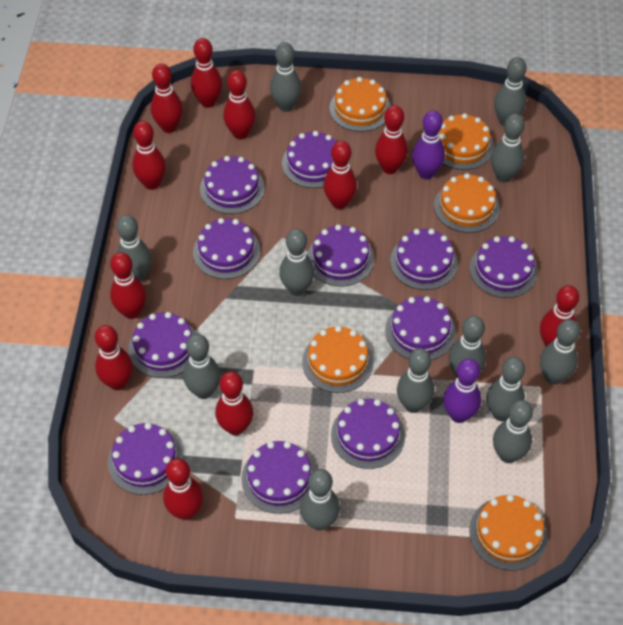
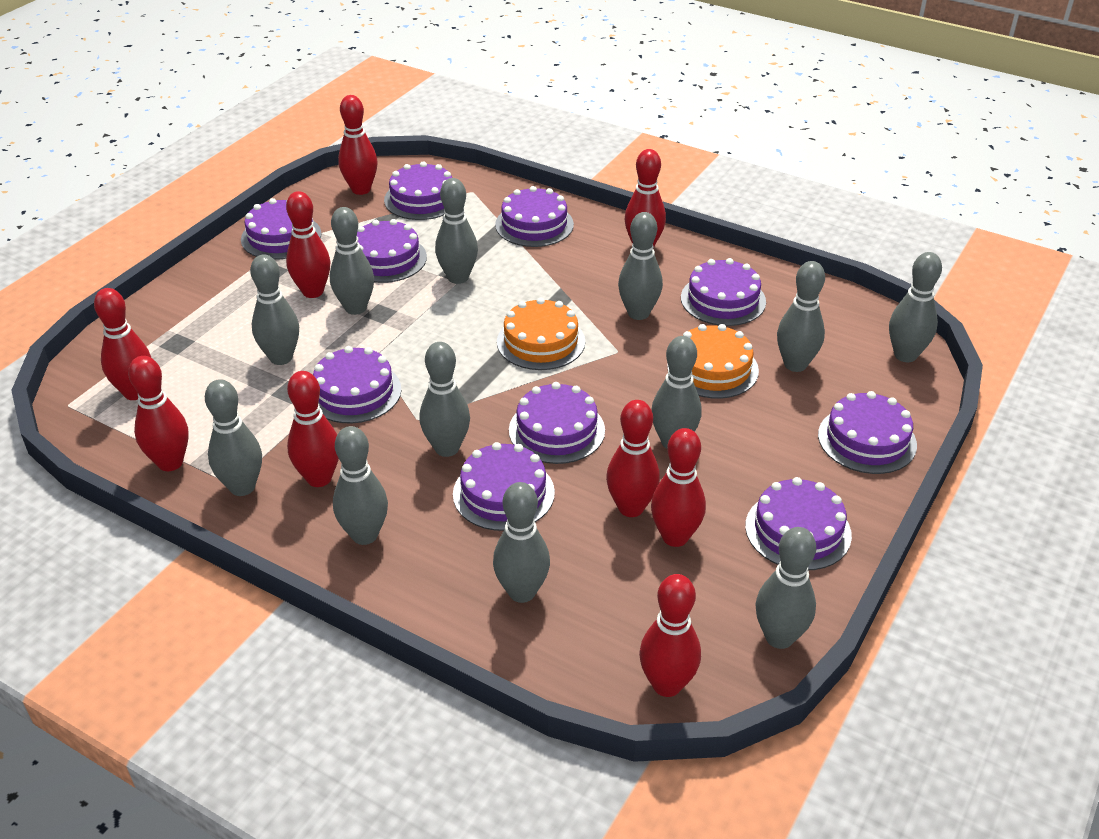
orange cake: [302,326,374,393] [329,77,391,132] [434,173,500,233] [439,113,494,170] [469,495,548,571] = 5 -> [497,297,585,370] [667,324,759,399] = 2
purple bowling pin: [412,110,445,179] [443,359,481,423] = 2 -> none = 0
purple cake: [108,423,183,495] [129,312,196,378] [193,218,260,279] [200,156,265,214] [241,441,316,514] [282,131,336,188] [307,224,374,286] [331,399,405,469] [385,296,456,360] [390,229,458,290] [470,236,538,298] = 11 -> [241,198,321,260] [313,346,401,423] [357,219,427,283] [384,161,452,220] [453,442,555,531] [495,186,574,247] [509,382,605,464] [681,258,766,326] [745,477,852,570] [818,391,917,474] = 10
red bowling pin: [95,325,133,390] [110,252,146,319] [132,121,166,190] [151,64,183,133] [163,458,203,520] [191,38,222,108] [215,371,254,436] [223,70,256,140] [323,141,357,209] [375,105,408,174] [540,285,579,347] = 11 -> [94,288,151,400] [128,356,188,471] [286,191,331,298] [287,371,339,487] [338,95,378,195] [606,400,660,517] [624,149,666,248] [639,574,701,697] [651,428,706,547] = 9

